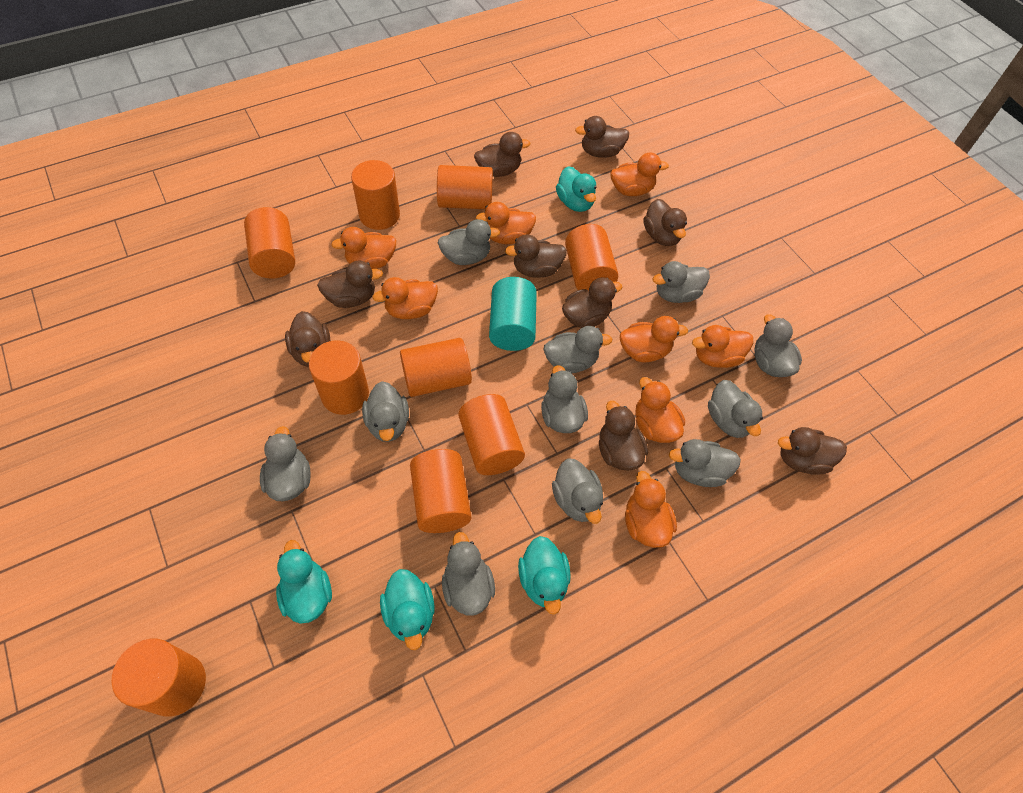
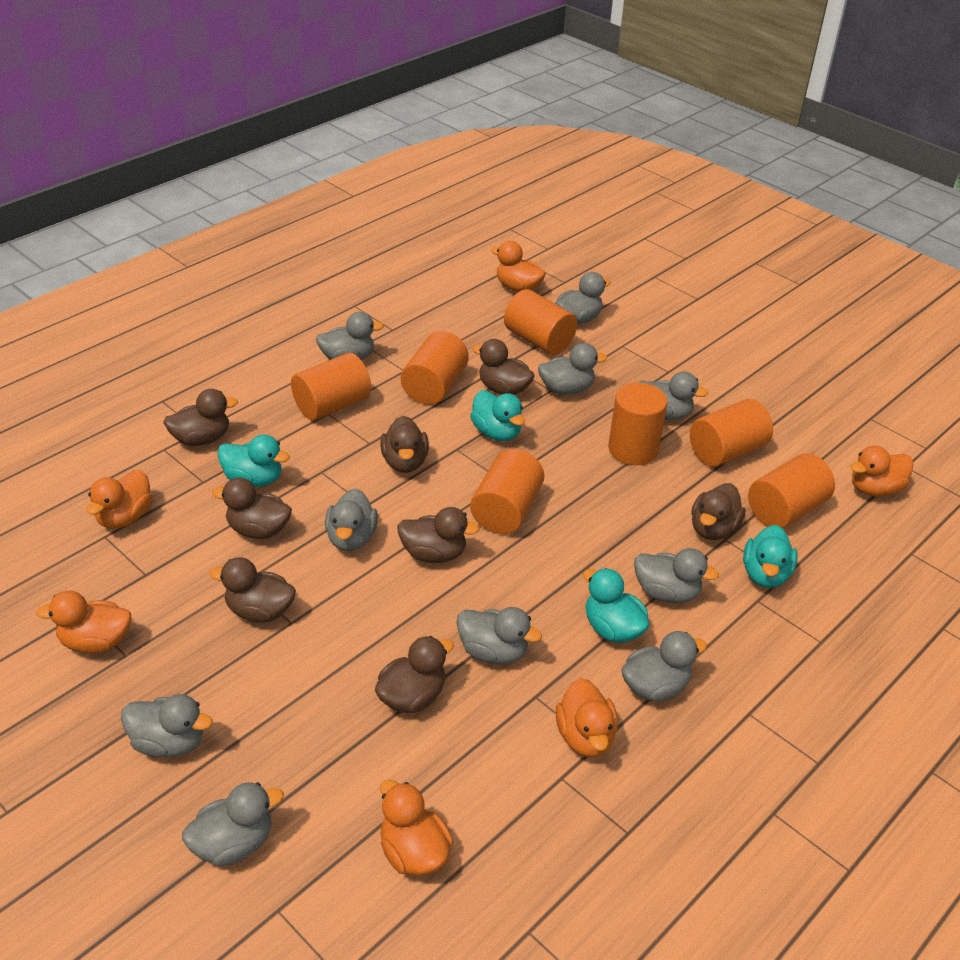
brown duck: [285,311,330,367] [317,261,383,308] [474,132,530,177] [505,235,567,278] [562,277,622,328] [575,116,629,158] [599,401,648,471] [643,199,687,246] [778,427,847,475] = 9 -> [163,389,238,446] [210,557,296,623] [212,478,292,539] [375,636,454,713] [380,416,429,473] [397,507,480,563] [472,339,535,395] [691,483,745,540] = 8
grey duck: [260,426,311,501] [362,381,409,442] [438,219,500,265] [442,532,495,615] [541,365,588,433] [544,326,612,373] [552,458,603,524] [652,261,710,303] [669,439,741,487] [708,380,763,438] [754,314,802,377] = 11 -> [121,694,213,758] [182,782,284,867] [316,312,384,360] [325,488,378,551] [456,607,542,664] [538,343,607,395] [555,272,611,324] [621,631,707,702] [634,548,719,603] [638,371,708,420] = 10
orange cylinder: [112,639,206,717] [244,207,295,279] [309,341,369,415] [351,160,400,230] [400,338,472,397] [410,449,471,533] [437,165,493,209] [458,394,525,475] [565,224,618,291] = 9 -> [291,353,371,421] [401,331,469,405] [470,449,544,534] [504,289,577,355] [608,383,668,465] [690,399,773,467] [748,453,835,528] = 7
orange duck: [331,227,397,269] [372,277,438,319] [475,202,536,244] [610,153,669,196] [620,316,688,362] [625,471,677,548] [635,377,685,443] [692,325,753,368] = 8 -> [36,591,131,654] [86,470,153,529] [380,779,453,876] [491,241,546,292] [556,678,618,758] [850,446,913,497] = 6
turquoise cylinder: [489,277,537,351] = 1 -> none = 0

